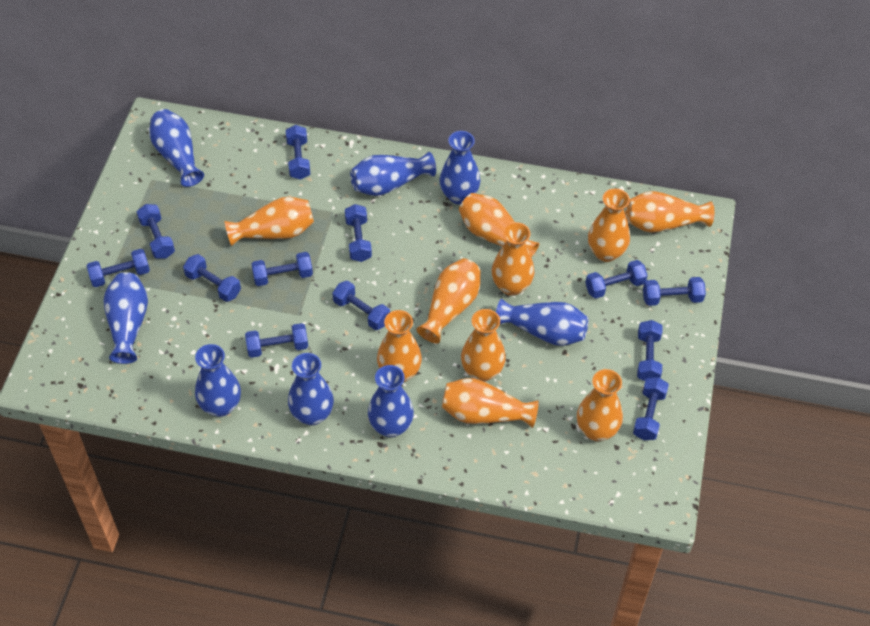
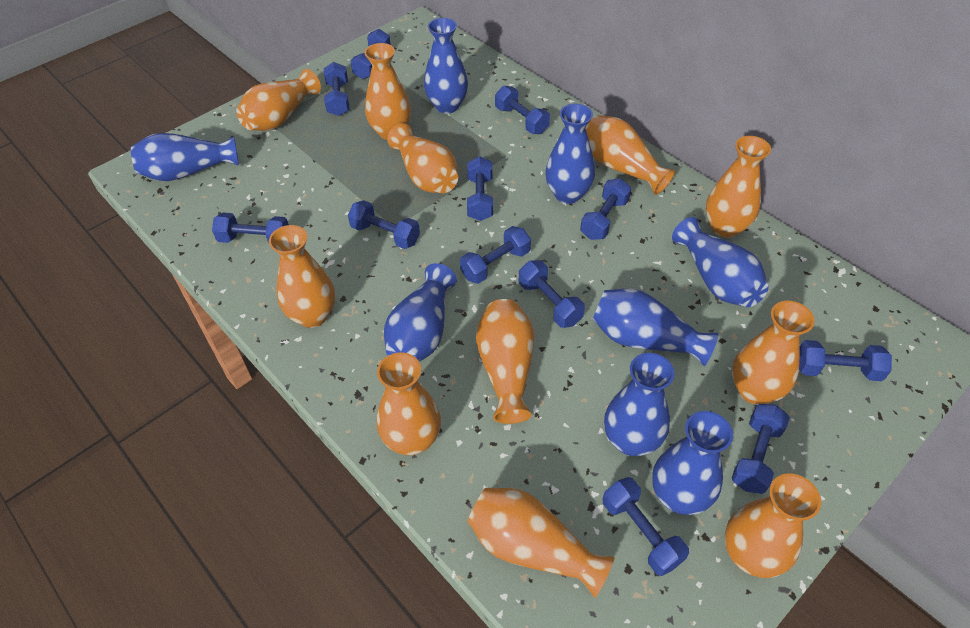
orange vase: [225,197,314,246] [377,310,422,382] [416,258,481,344] [442,378,539,428] [459,193,539,257] [461,309,506,382] [492,222,534,296] [577,369,623,441] [588,188,630,262] [625,191,714,233] = 10 -> [236,69,321,131] [269,225,335,328] [365,43,411,140] [377,352,441,455] [387,123,458,193] [467,487,615,598] [476,299,534,424] [585,115,675,195] [706,136,771,238] [725,474,821,578] [732,301,815,405] = 11

